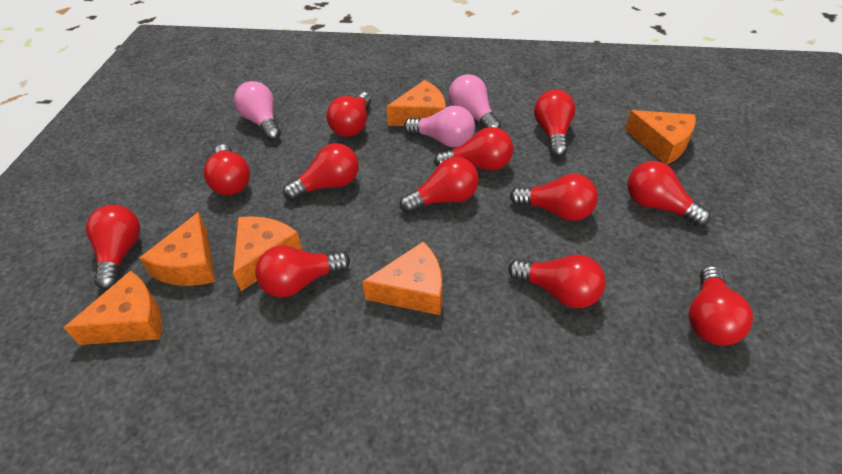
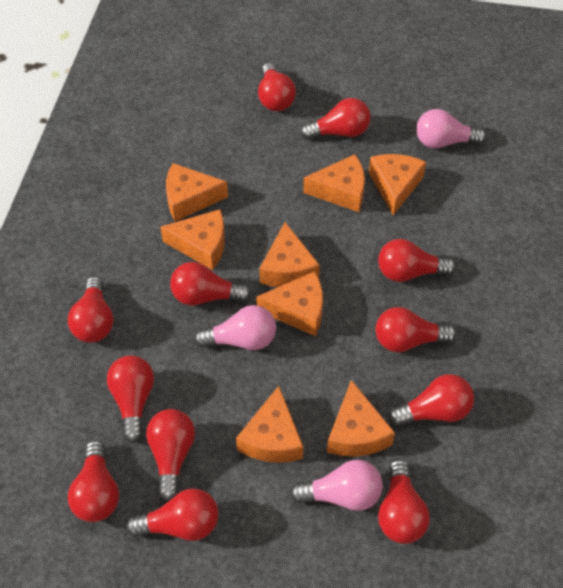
orange cheese: [63,271,162,345] [140,212,215,286] [233,216,303,291] [362,241,442,315] [386,80,446,126] [625,110,696,165] = 6 -> [161,209,225,270] [166,163,228,221] [236,386,303,463] [256,271,323,336] [259,222,320,287] [303,154,365,212] [327,380,395,457] [369,154,426,215] = 8

